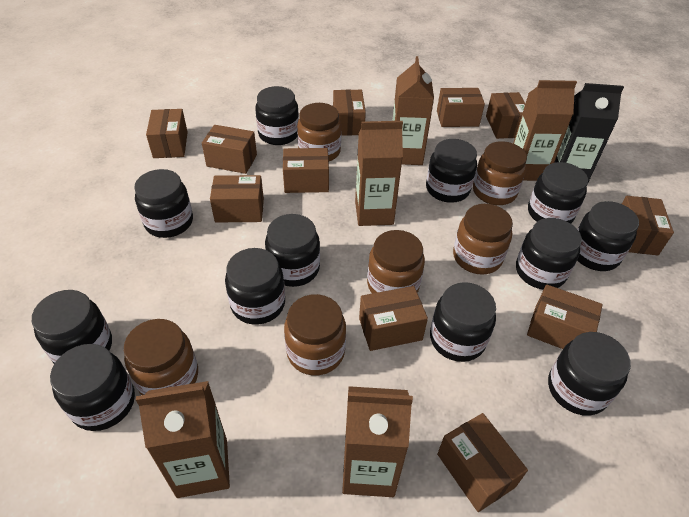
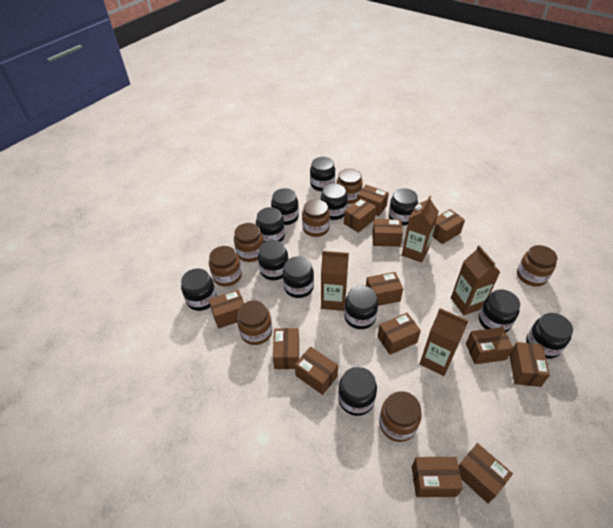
black carton: [554,83,624,182] = 1 -> none = 0
brown box: [146,109,188,158] [202,125,257,174] [210,175,264,222] [283,148,329,193] [333,89,366,136] [359,286,428,351] [437,88,485,127] [437,413,528,512] [486,92,525,139] [527,284,603,349] [622,196,674,255] = 11 -> [209,290,244,329] [273,328,299,369] [295,347,338,395] [344,198,376,233] [357,185,389,216] [366,272,403,306] [372,219,403,247] [377,313,421,355] [412,457,463,497] [432,209,465,244] [459,443,513,504] [466,327,513,364] [510,342,550,387] = 13
brown carton: [136,381,230,498] [342,386,413,497] [355,121,403,226] [392,56,434,165] [513,80,577,181] = 5 -> [321,251,349,311] [402,196,439,263] [420,308,468,376] [451,246,500,315] = 4
brown jar: [124,319,198,395] [284,294,346,376] [297,103,341,161] [367,230,425,293] [453,204,513,275] [473,141,527,205] = 6 -> [209,246,242,287] [234,223,264,262] [237,300,272,345] [302,199,330,237] [337,168,363,204] [379,391,422,442] [517,245,557,287] = 7

